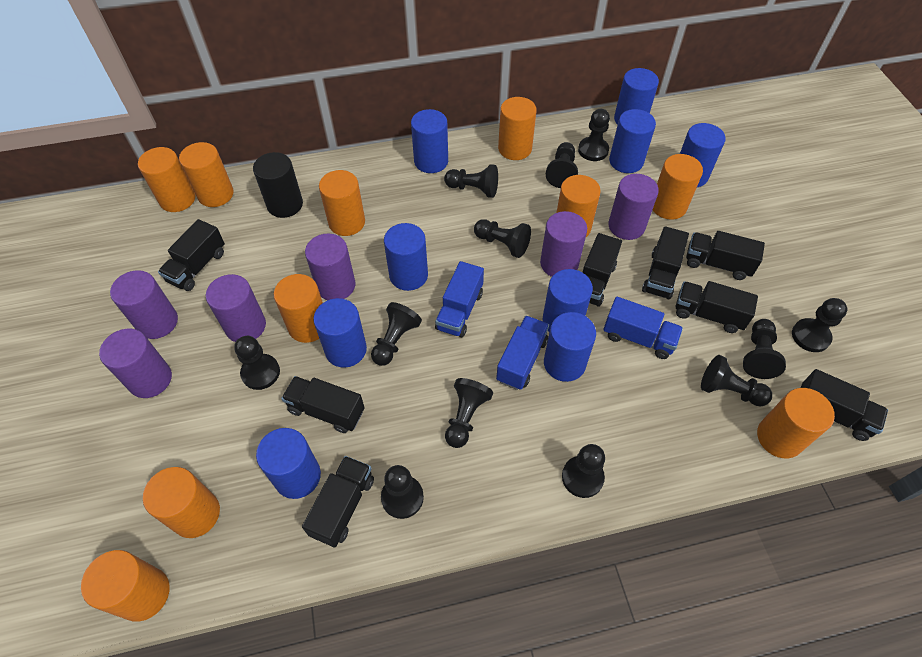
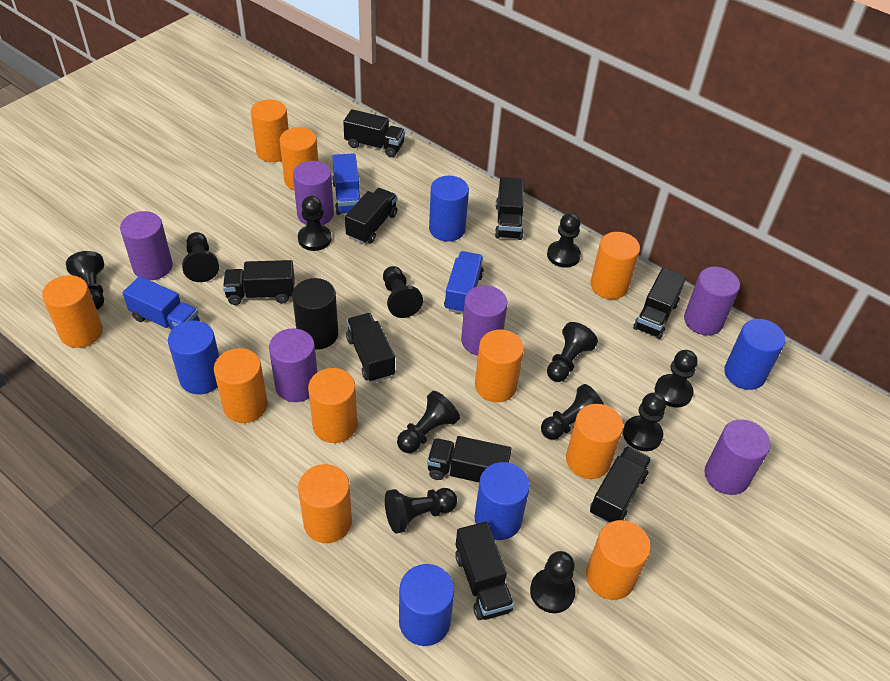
black truck: [158,219,225,291] [281,376,365,433] [302,456,374,548] [582,233,622,307] [642,226,689,299] [676,281,758,333] [686,231,765,280] [801,369,888,441] = 8 -> [223,260,295,305] [343,109,405,157] [345,188,397,244] [346,313,395,383] [427,436,512,482] [455,522,514,620] [495,177,524,240] [590,446,652,524] [633,268,686,339] = 9
blue cylinder: [256,428,321,499] [313,298,367,368] [384,223,428,291] [411,109,448,173] [543,269,593,332] [544,312,596,382] [609,109,656,173] [614,68,659,125] [680,123,726,187] = 9 -> [168,321,219,394] [399,564,454,646] [429,176,469,241] [474,462,530,540] [724,319,786,390] = 5

